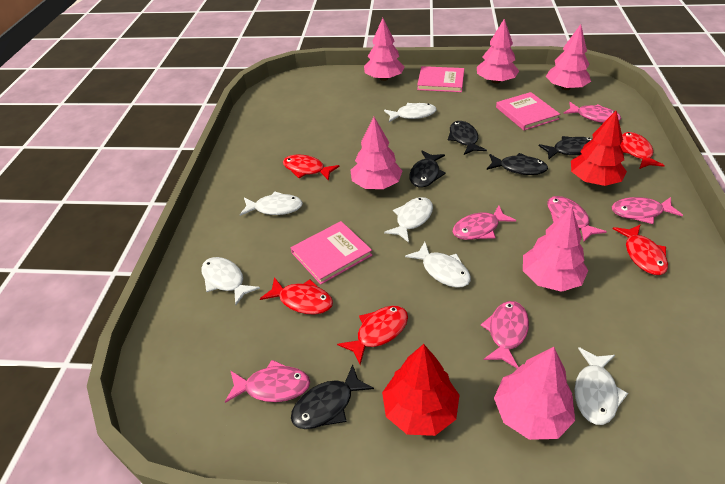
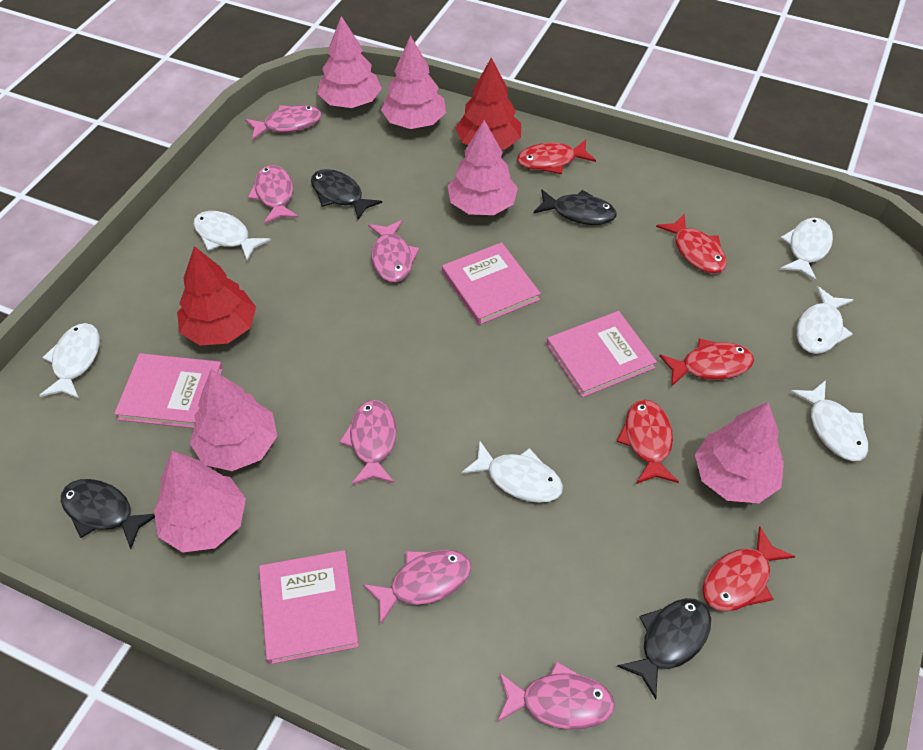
black fish: [291,364,374,429] [409,151,446,187] [448,121,487,155] [487,153,548,175] [539,136,592,159] = 5 -> [61,479,155,549] [311,169,382,220] [533,189,617,225] [617,598,711,699] = 4
pink book: [291,221,372,285] [417,66,464,92] [496,92,560,130] = 3 -> [114,353,223,428] [259,550,359,664] [442,242,541,325] [547,311,657,398] = 4

